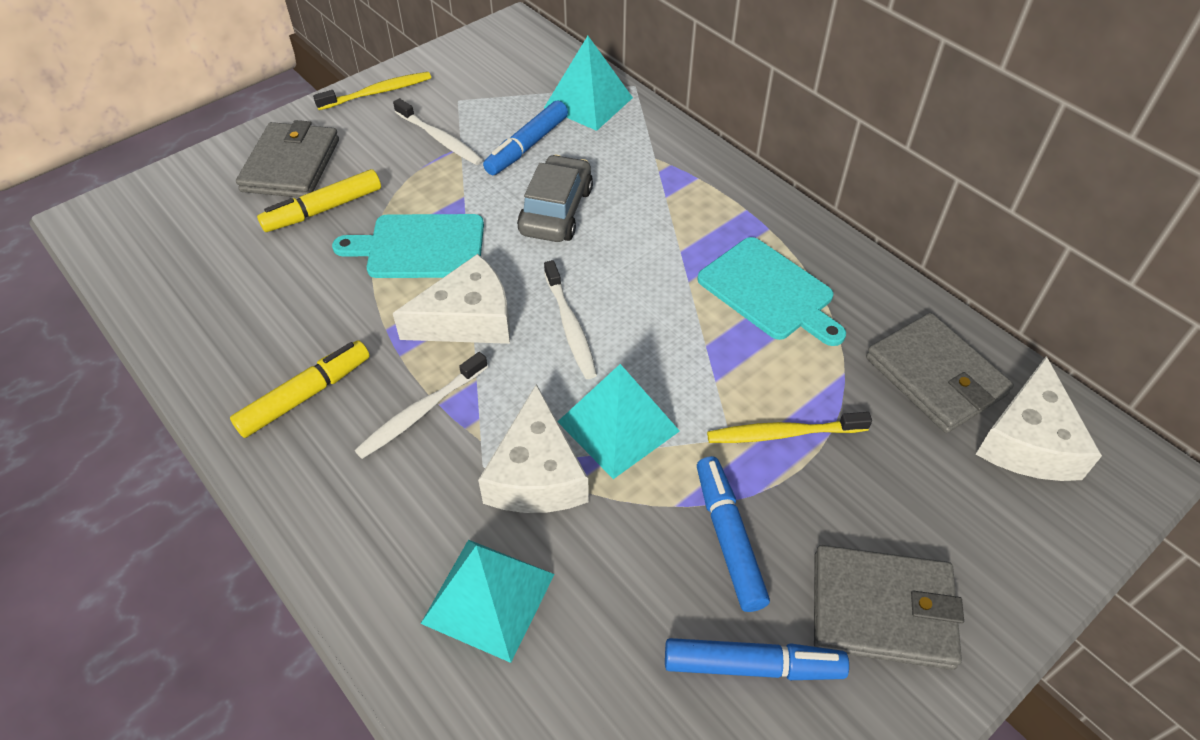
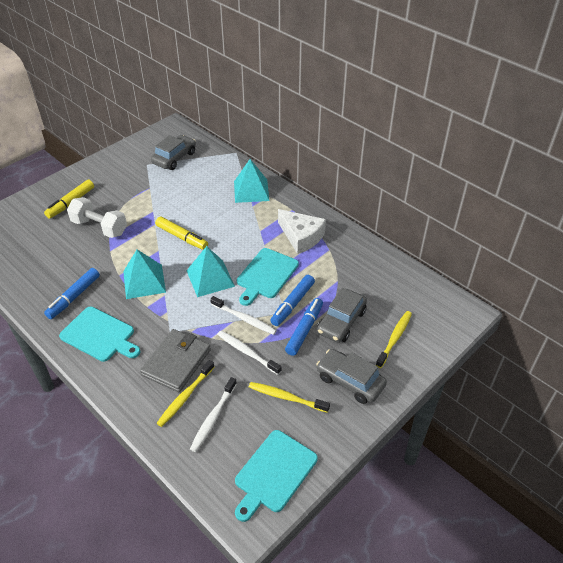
grey car: [517,155,593,242] = 1 -> [151,135,196,170] [316,349,387,404] [317,288,367,343] = 3
grey wallet: [236,120,339,198] [814,545,964,670] [866,313,1014,433] = 3 -> [140,329,211,392] = 1
turquoise cutting board: [332,214,484,278] [697,237,846,346] = 2 -> [59,307,140,362] [235,430,318,522] [237,248,299,306] = 3
white cheese: [393,254,510,344] [478,384,589,513] [976,356,1102,481] = 3 -> [278,209,326,254] = 1
white dumbbell: none = 0 -> [67,197,127,238] = 1
yellow toothbrush: [313,72,431,110] [707,412,872,443] = 2 -> [157,360,214,427] [249,382,330,413] [376,311,412,368] = 3

